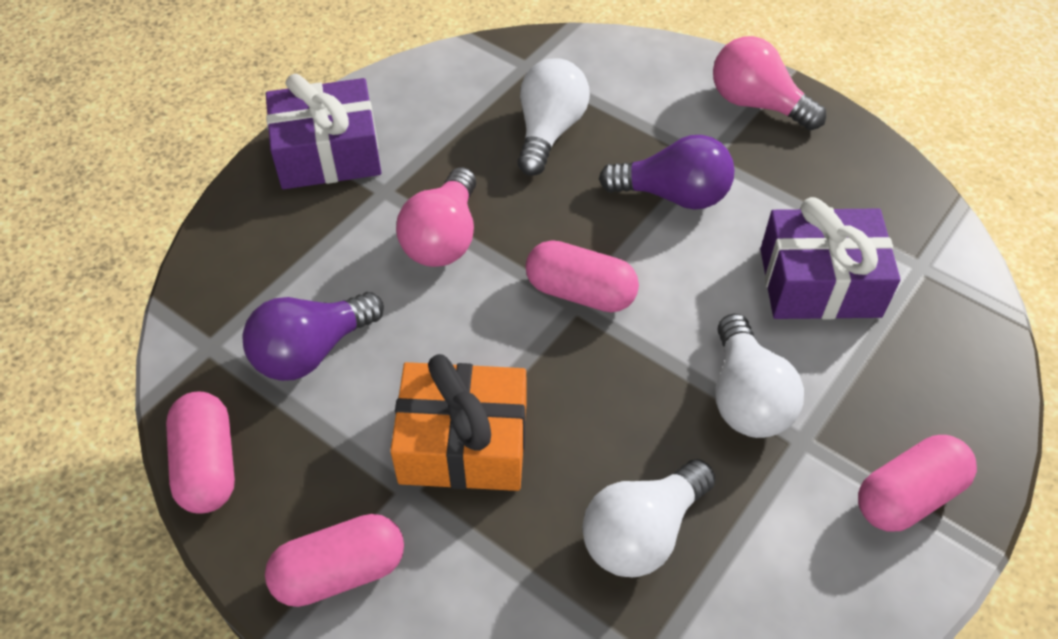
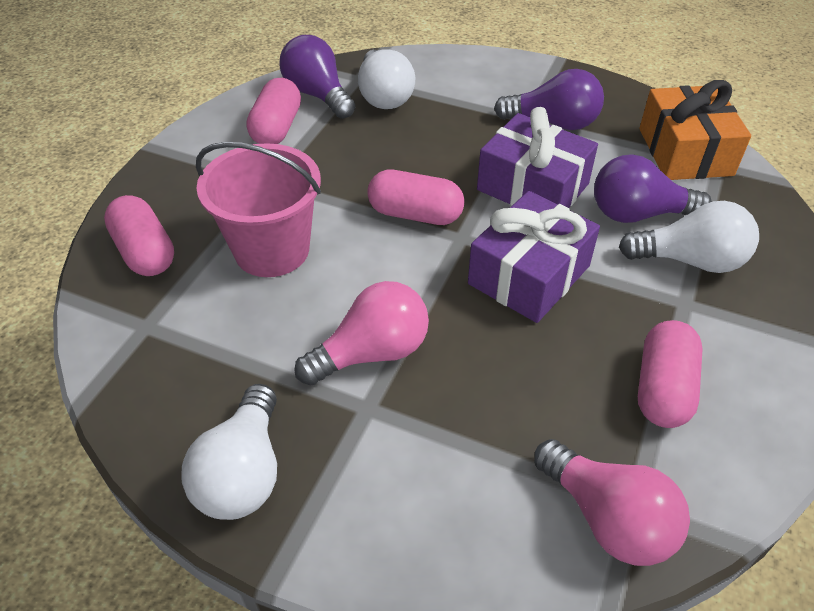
pink bucket: none = 0 -> [196,142,321,277] = 1
purple light bulb: [242,292,384,381] [599,135,734,210] = 2 -> [279,35,355,119] [494,69,604,130] [594,154,712,223] = 3

